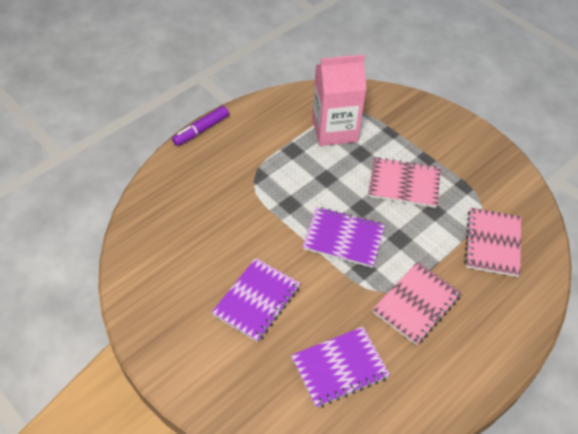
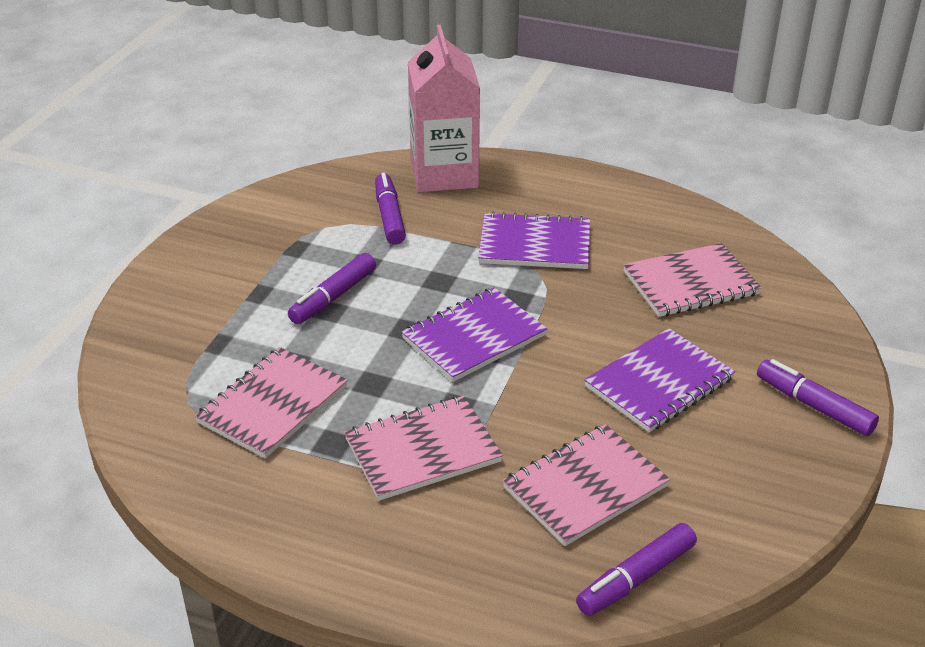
pink notebook: [368,157,441,208] [372,262,462,345] [464,208,521,277] = 3 -> [195,347,348,458] [344,396,503,501] [502,424,670,546] [623,243,762,317] = 4
purple marker: [172,106,229,146] = 1 -> [288,253,376,324] [375,173,406,245] [576,523,697,616] [757,359,879,436] = 4

